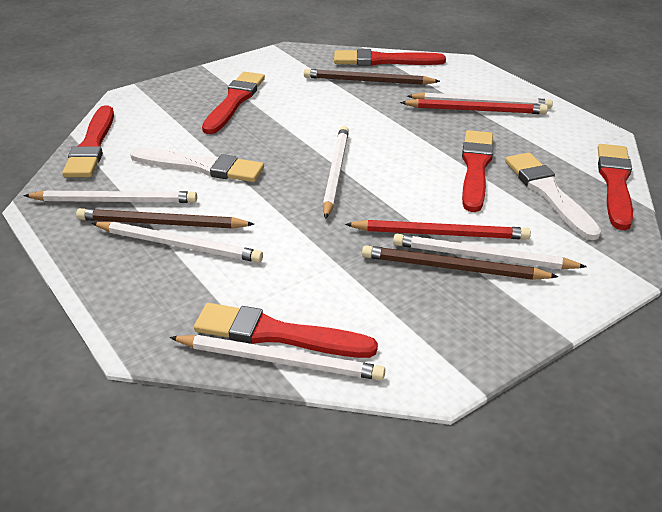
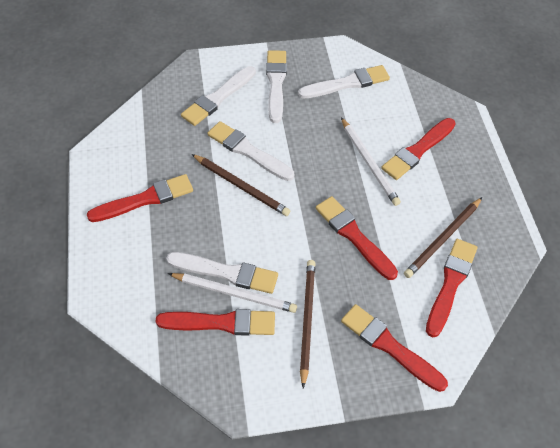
red pencil: [345,220,531,240] [400,99,548,114] = 2 -> none = 0
white brush: [130,147,264,182] [505,153,601,240] = 2 -> [166,252,278,294] [181,66,256,126] [207,121,294,181] [266,50,287,123] [298,65,390,98] = 5
white pencil: [23,190,197,203] [92,221,263,263] [170,335,385,380] [323,126,349,219] [393,234,587,269] [407,92,553,109] = 6 -> [168,273,297,313] [341,117,401,206] = 2

